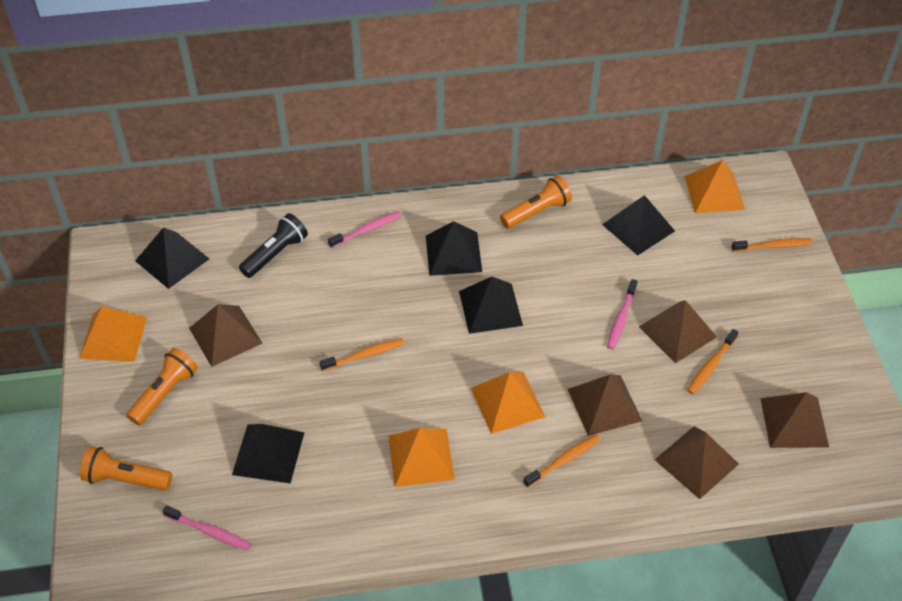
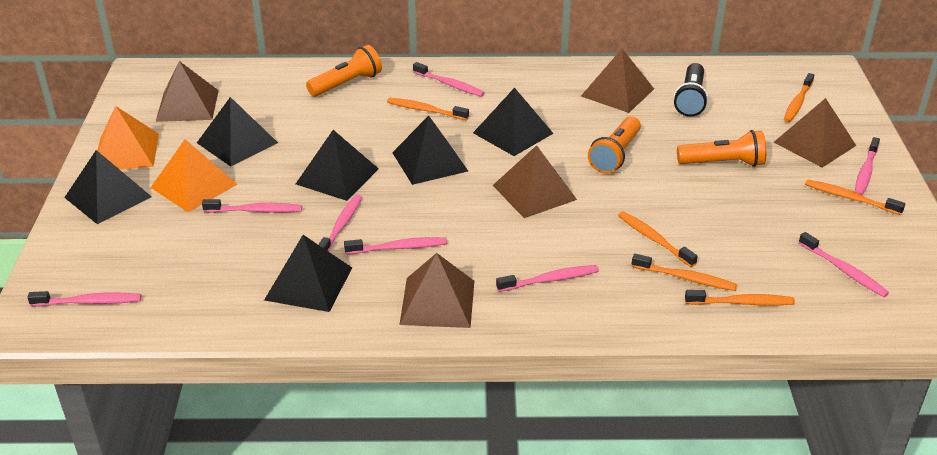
black pyramid: [135,227,210,289] [232,424,305,483] [426,221,482,276] [459,277,523,334] [602,195,675,255] = 5 -> [64,150,152,224] [197,97,278,167] [264,235,352,312] [296,130,379,201] [392,116,468,185] [473,88,554,156] = 6
orange pyramid: [79,306,147,362] [388,428,455,487] [471,372,545,434] [684,160,745,213] = 4 -> [97,106,159,169] [151,139,238,212] = 2
orange toothbrush: [319,338,405,371] [523,435,600,488] [687,329,739,394] [731,238,813,252] = 4 -> [387,98,469,120] [618,211,698,267] [632,254,738,291] [685,290,795,306] [784,73,814,122] [805,179,905,215] = 6
pink toothbrush: [162,505,251,551] [328,211,402,248] [607,279,638,349] = 3 -> [27,291,141,306] [202,199,302,213] [318,194,362,252] [344,237,447,254] [413,62,485,97] [496,265,599,292] [799,232,889,297] [855,137,880,195] = 8

